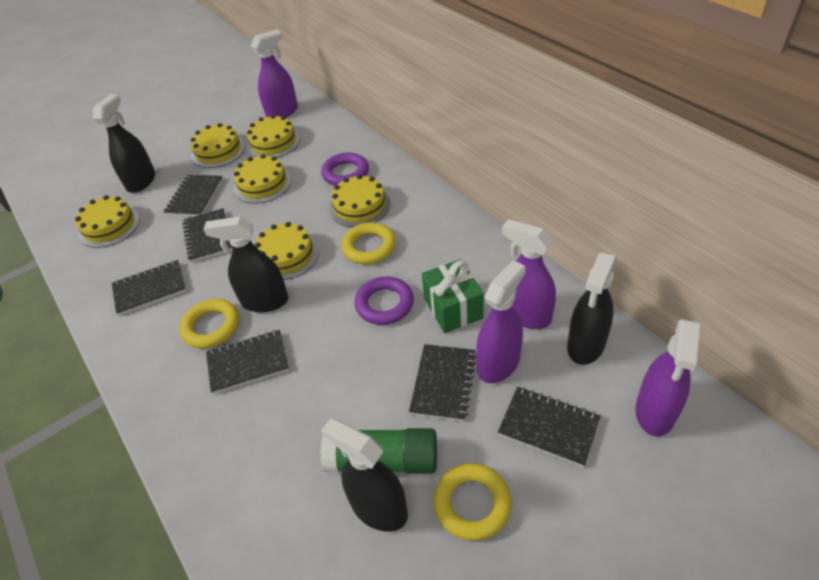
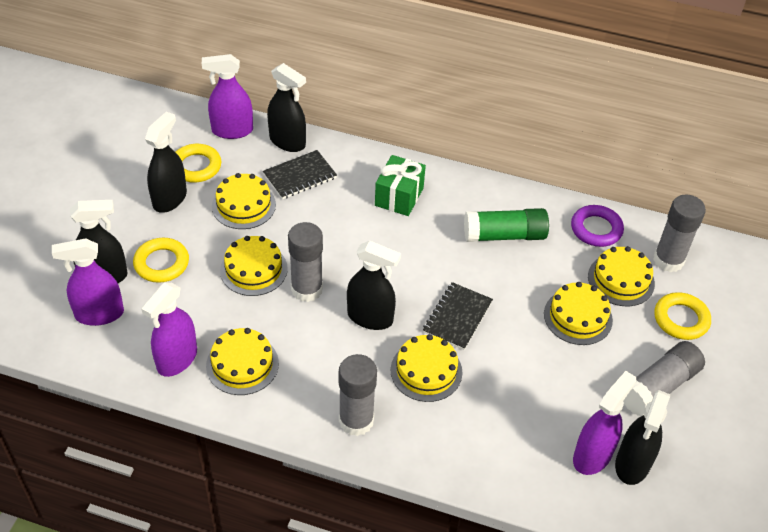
black notebook: [112,260,186,316] [164,174,223,217] [182,208,233,262] [206,330,289,394] [409,344,477,421] [498,387,601,467] = 6 -> [263,150,337,199] [423,282,493,350] = 2
black spray bottle: [93,94,155,193] [203,216,288,312] [321,418,408,532] [567,252,616,365] = 4 -> [70,200,128,283] [145,112,187,213] [267,63,306,152] [347,241,401,330] [615,390,670,485] = 5
grey glue stick: none = 0 -> [288,222,323,302] [339,354,377,436] [623,341,705,416] [653,195,706,272] = 4
purple ring: [321,153,369,186] [355,276,414,325] = 2 -> [571,205,624,247] = 1

